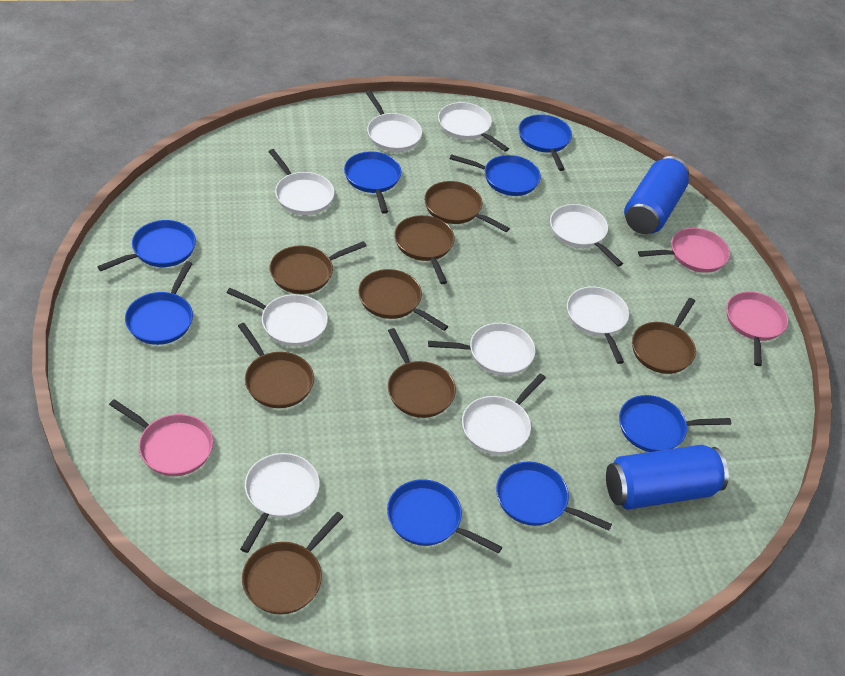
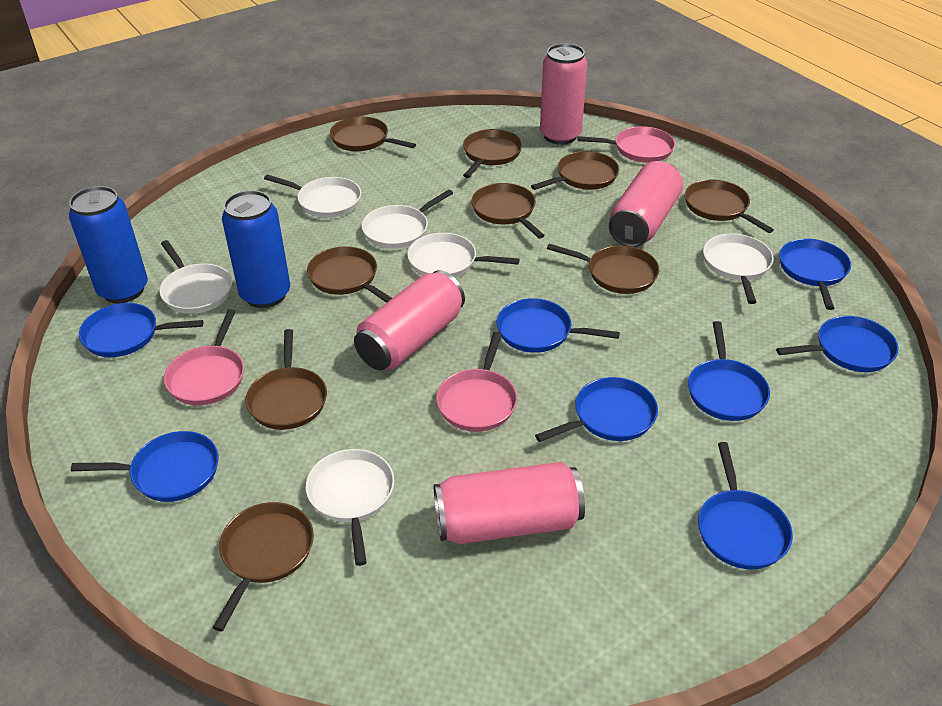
brown pan: [238,323,314,408] [242,512,343,614] [270,241,367,294] [358,269,448,331] [388,328,456,418] [394,215,455,284] [424,181,510,232] [632,298,696,374] = 8 -> [213,502,314,631] [245,329,327,430] [307,246,392,303] [330,116,416,151] [463,129,522,178] [471,183,545,239] [531,151,619,190] [547,244,659,294] [685,180,774,233] = 9
pink can: none = 0 -> [354,270,465,370] [434,462,585,544] [540,43,587,145] [609,161,683,247] = 4
white pan: [227,288,328,346] [240,453,320,553] [268,149,334,215] [366,90,422,152] [428,323,535,376] [438,102,509,152] [462,373,546,455] [550,204,623,267] [567,287,629,364] = 9 -> [159,240,232,314] [264,174,361,218] [306,449,394,566] [361,190,453,249] [407,233,520,278] [703,234,774,304] = 6

